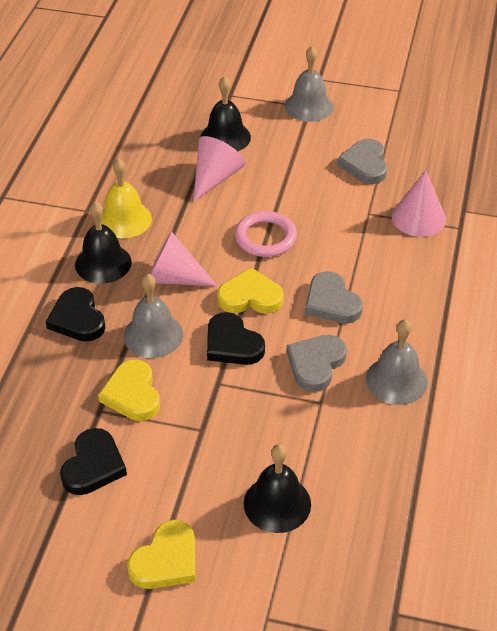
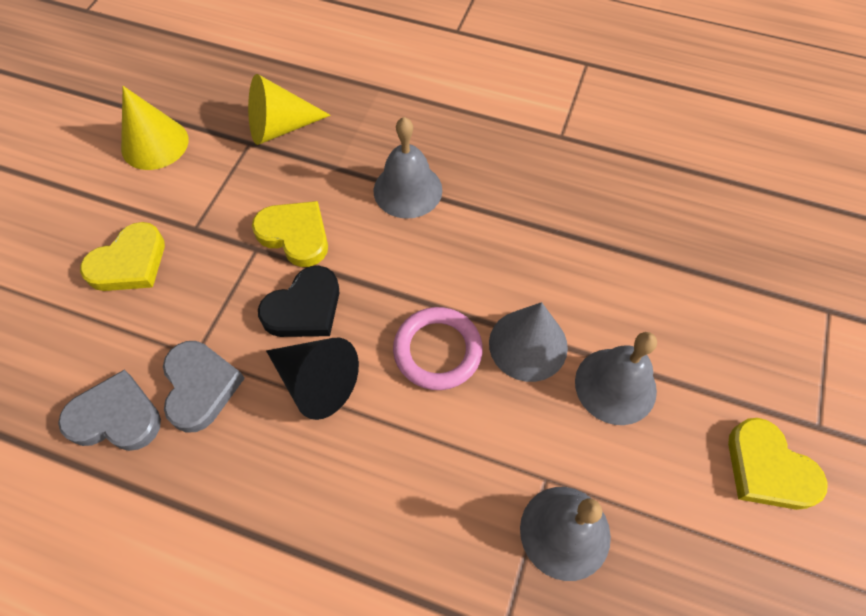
black bell: [75,202,132,284] [201,76,251,151] [244,444,311,533] = 3 -> none = 0
black cone: none = 0 -> [266,338,359,420] = 1
black heart: [46,287,105,342] [60,428,127,495] [207,312,265,365] = 3 -> [258,266,339,337] = 1
grey cone: none = 0 -> [489,302,568,382] = 1
grey heart: [287,335,347,392] [305,271,363,324] [337,139,387,184] = 3 -> [58,370,161,451] [163,341,245,433] = 2
pink cone: [149,231,217,286] [193,136,245,202] [392,170,446,237] = 3 -> none = 0
yellow bell: [101,158,152,239] = 1 -> none = 0
yellow cone: none = 0 -> [121,86,188,170] [248,74,331,145] = 2

